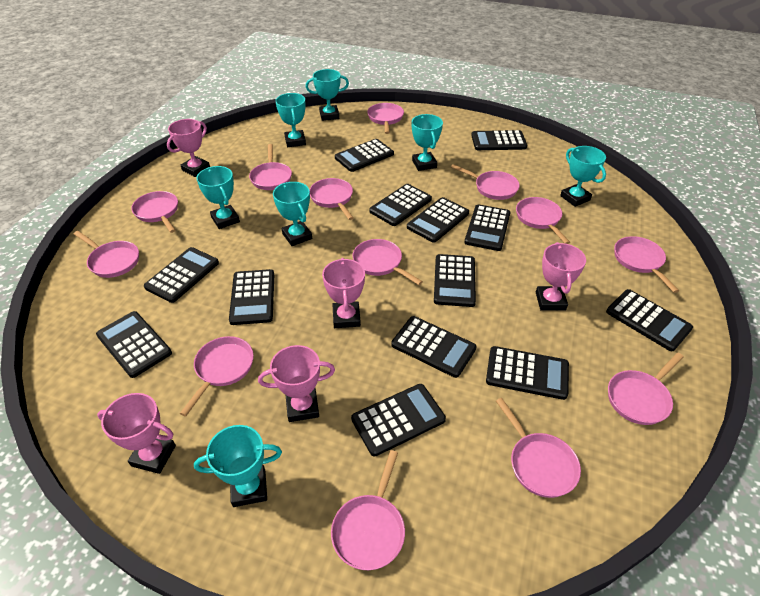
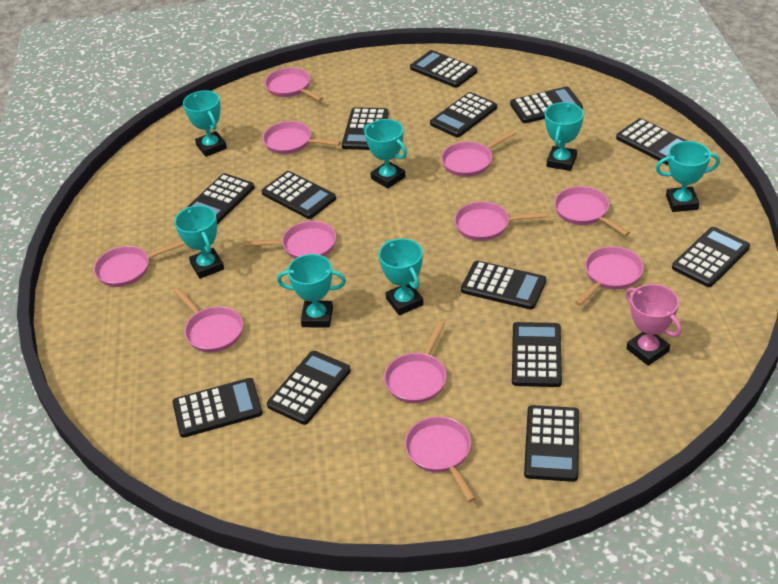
pink pan: [74,231,139,278] [131,191,178,233] [180,336,254,416] [249,144,292,190] [309,178,354,220] [331,450,405,570] [352,239,423,285] [367,103,404,134] [451,164,520,200] [496,398,581,498] [516,197,570,244] [608,353,684,425] [614,236,679,293] = 13 -> [94,240,185,287] [173,287,243,353] [243,221,336,259] [263,121,341,154] [265,67,323,101] [384,321,447,403] [405,416,476,502] [441,130,517,177] [454,201,547,241] [554,186,630,236] [575,246,644,306] = 11
pink trophy: [97,393,176,474] [167,119,210,177] [258,345,335,422] [322,258,365,328] [536,242,586,311] = 5 -> [626,284,682,366] = 1

